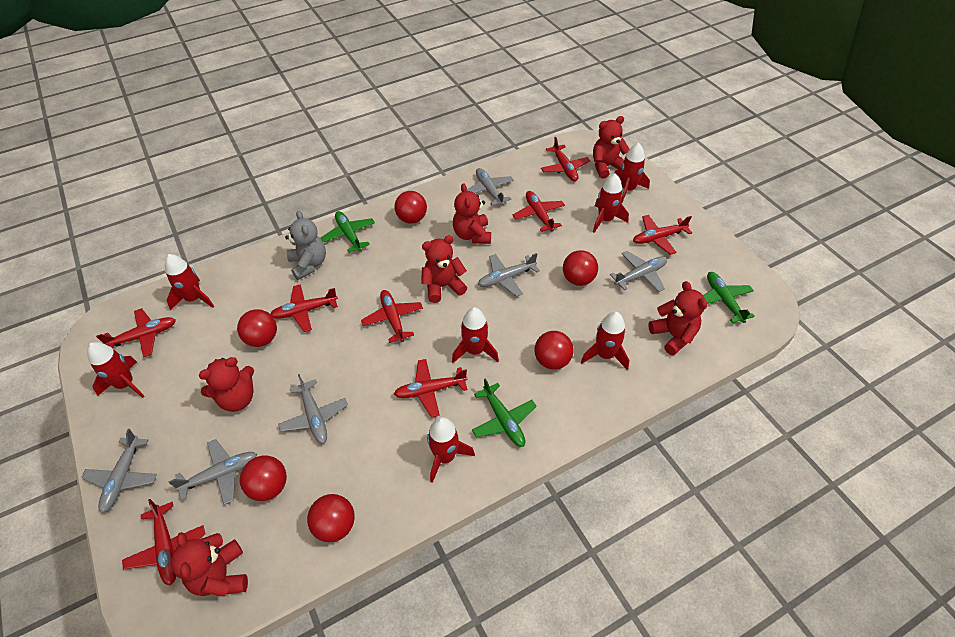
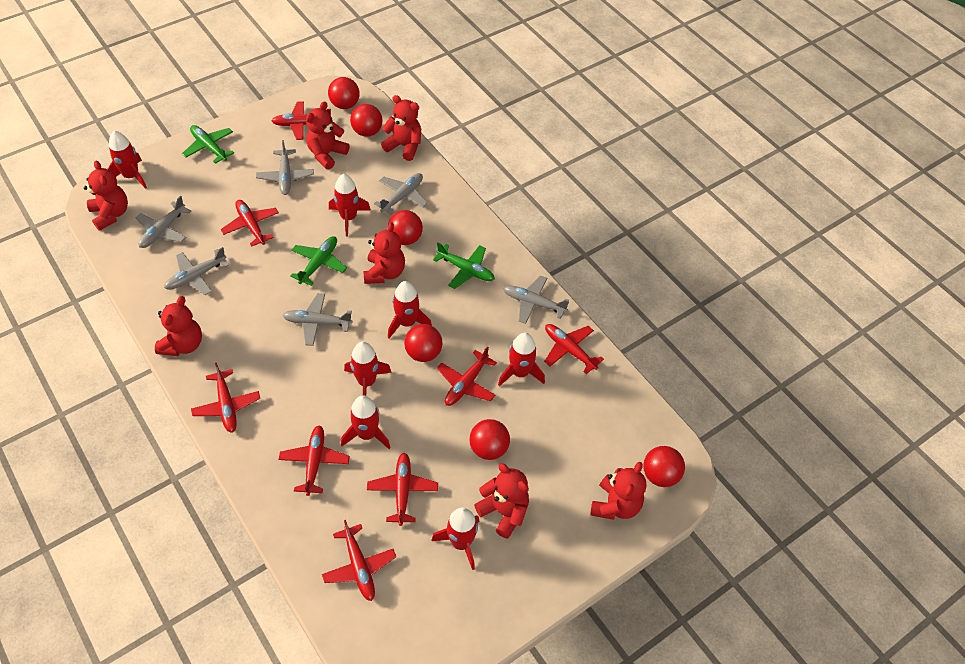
grey teddy bear: [285,211,326,280] = 1 -> none = 0
red teddy bear: [171,532,248,597] [199,357,254,412] [421,235,467,303] [453,183,491,244] [593,116,630,179] [648,281,707,356] = 6 -> [84,161,128,231] [155,296,202,356] [306,101,350,169] [363,222,405,284] [381,95,421,161] [474,463,529,539] [591,462,647,520] = 7

